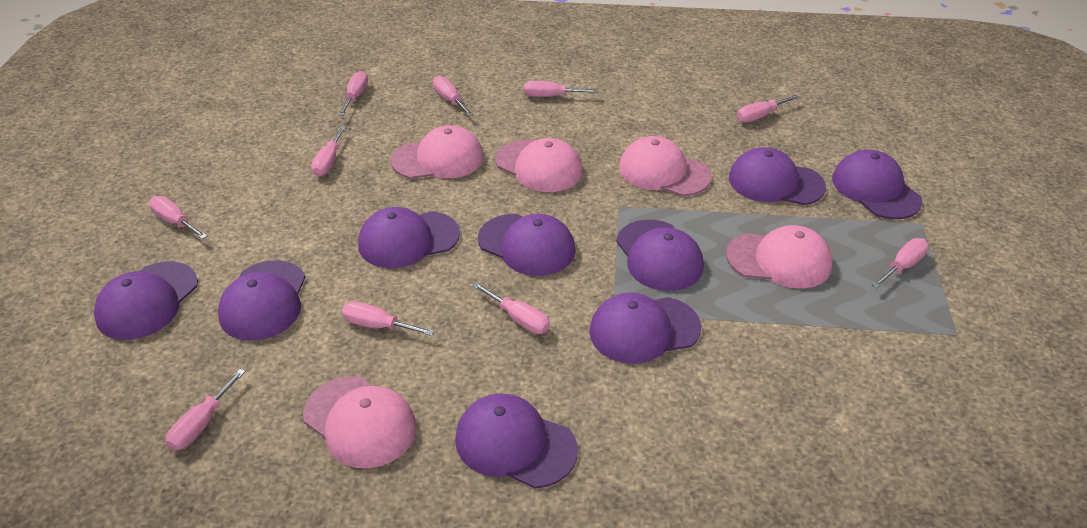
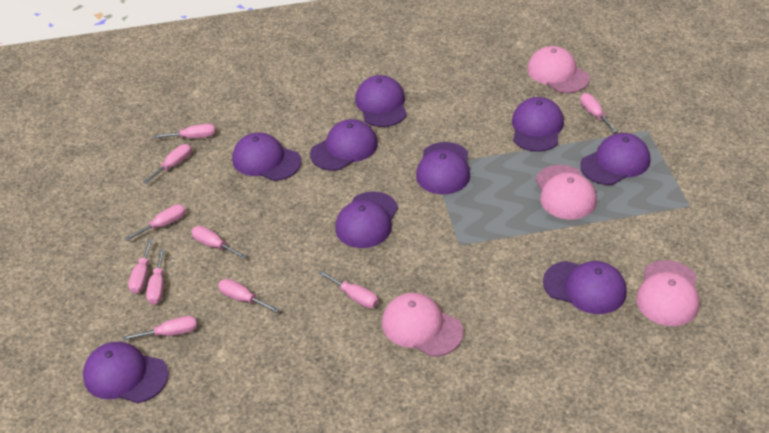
pink cap: [303,376,417,468] [391,125,484,179] [495,138,582,192] [619,136,712,196] [726,225,833,289] = 5 -> [382,293,464,357] [527,46,590,93] [536,165,597,220] [636,260,700,326] = 4

